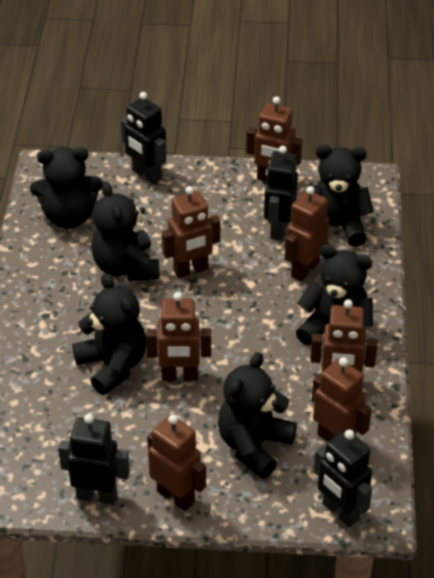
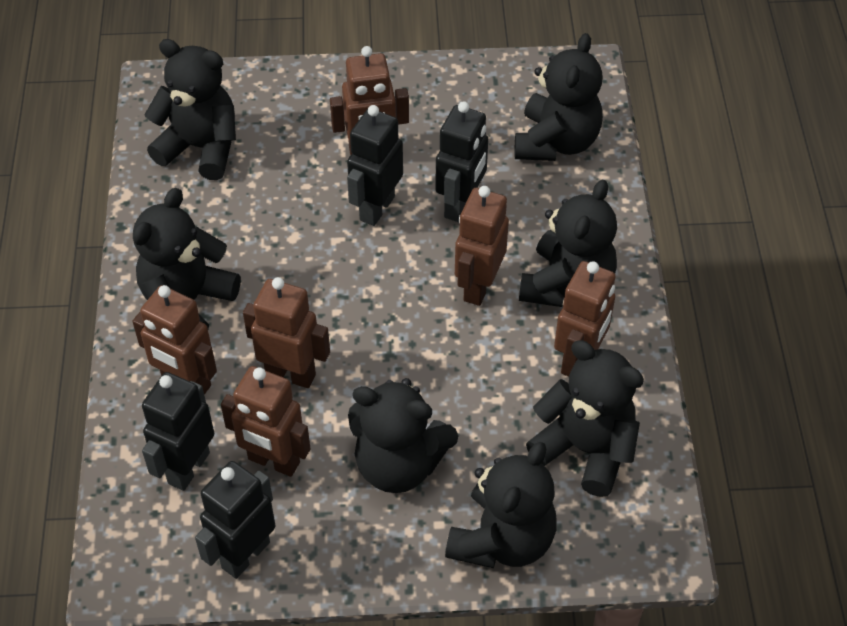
black teddy bear: [30,147,103,229] [72,273,146,395] [91,181,160,281] [218,352,297,479] [296,244,373,346] [308,145,374,247] = 6 -> [133,188,241,329] [144,39,236,180] [348,378,458,493] [445,442,557,568] [514,33,603,161] [519,179,617,307] [526,340,644,497] = 7
brown robot: [146,292,211,381] [147,415,206,511] [162,186,220,278] [246,96,302,182] [285,186,329,282] [310,299,378,373] [312,357,372,442] = 7 -> [132,285,217,395] [221,366,310,477] [243,277,330,388] [330,46,409,156] [455,186,509,306] [554,261,615,377] = 6

